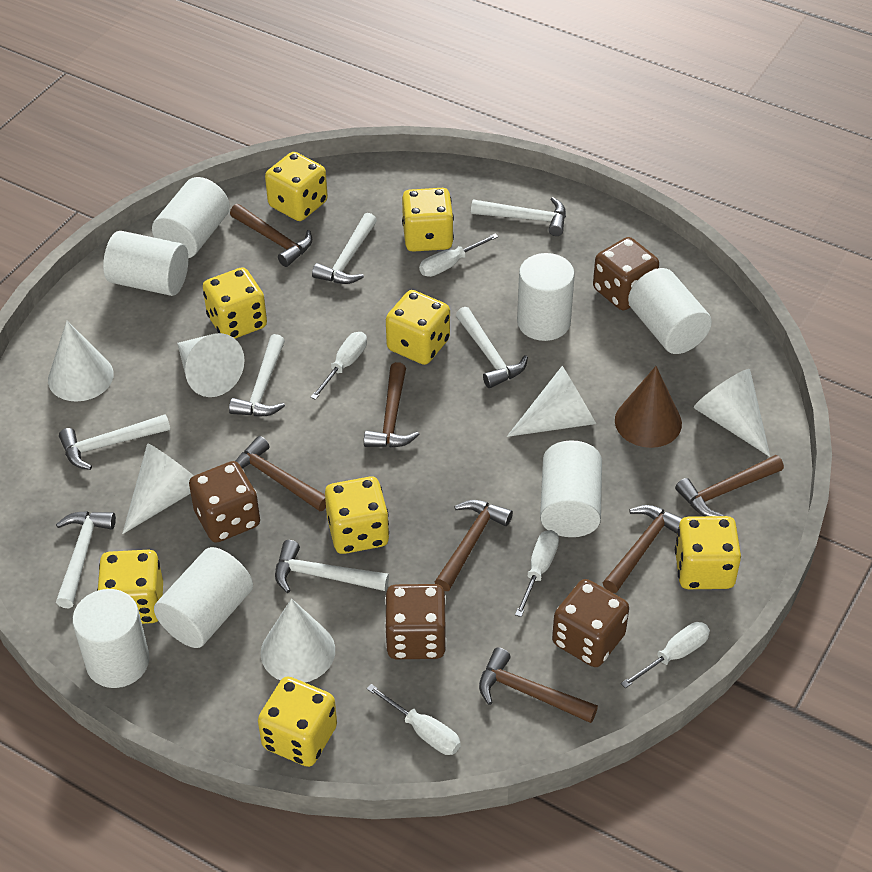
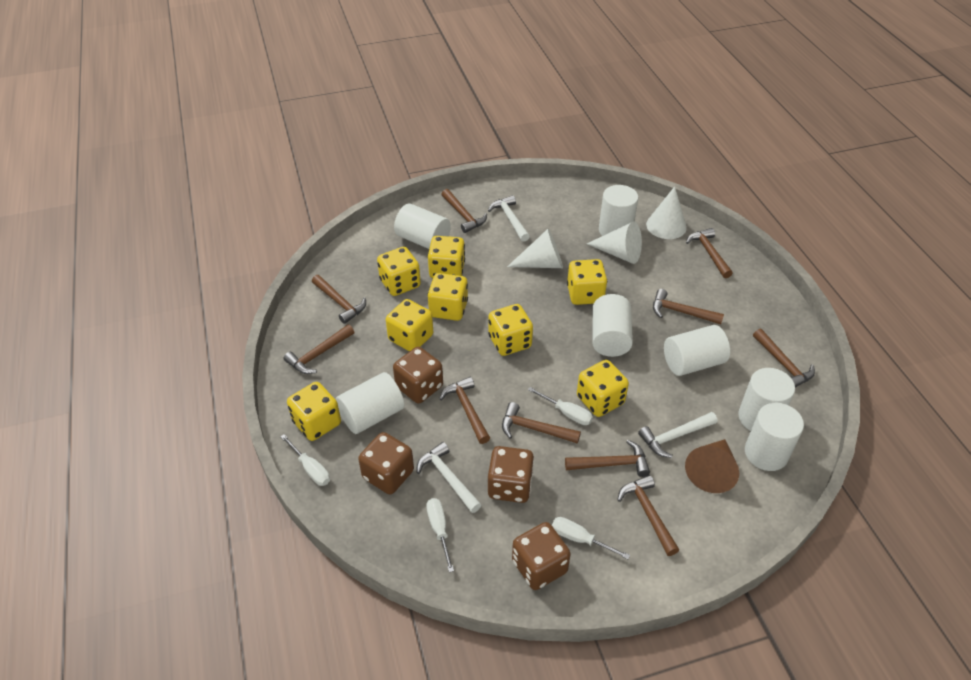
brown hammer: [230,204,312,267] [236,436,326,511] [364,362,420,448] [435,500,513,591] [479,648,598,723] [602,505,682,593] [675,455,784,516] = 7 -> [284,324,354,374] [312,275,366,324] [439,377,490,444] [441,189,487,233] [502,402,581,444] [565,440,650,477] [617,475,679,556] [653,289,724,324] [686,228,733,278] [753,329,815,388] = 10
white cone: [48,321,114,402] [122,443,194,534] [177,333,245,397] [261,598,335,682] [507,366,596,437] [694,369,770,457] = 6 -> [507,229,563,268] [587,221,642,264] [646,186,687,239] = 3
white hammer: [56,511,116,608] [59,414,170,470] [229,334,285,417] [275,540,389,593] [312,213,377,284] [456,307,528,388] [471,197,566,236] = 7 -> [416,442,481,513] [488,195,530,242] [638,412,717,458] = 3
white screwdriver: [310,332,367,400] [367,684,461,755] [419,234,498,277] [515,530,559,617] [621,622,710,688] = 5 -> [280,434,330,486] [426,498,454,572] [528,387,593,425] [552,517,630,559] = 4

